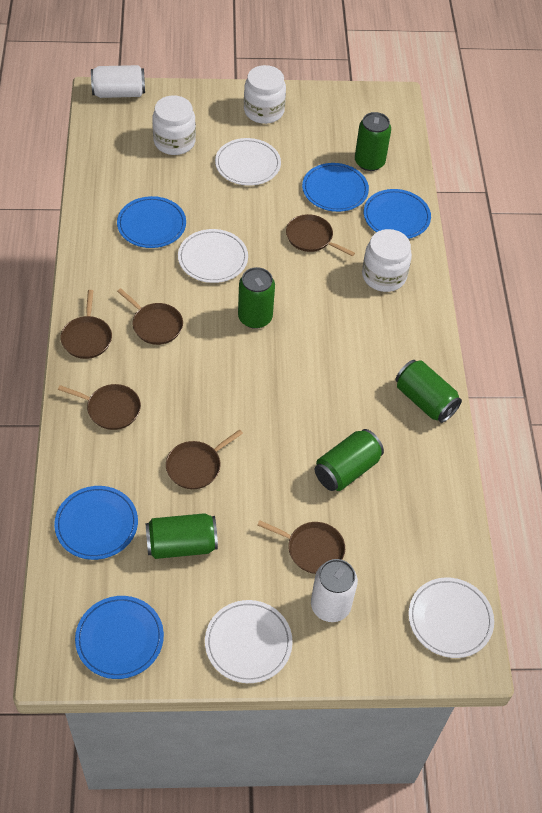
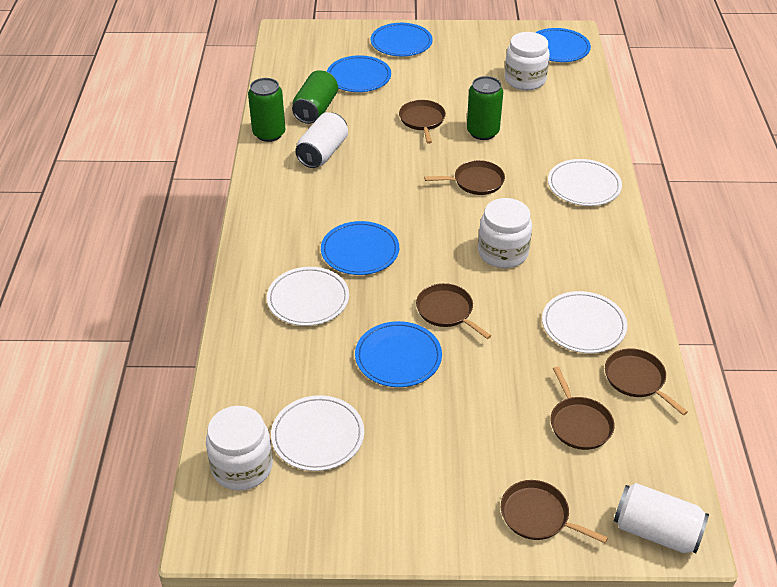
green can: [145,513,218,559] [238,267,275,329] [314,429,384,491] [355,112,391,171] [396,360,462,423] = 5 -> [248,78,285,142] [292,70,338,124] [467,76,503,140] = 3

